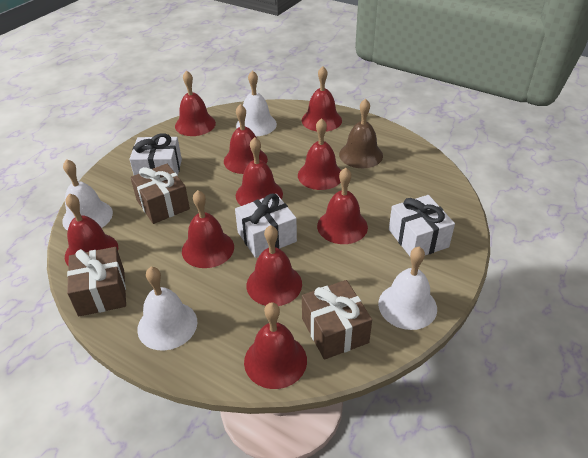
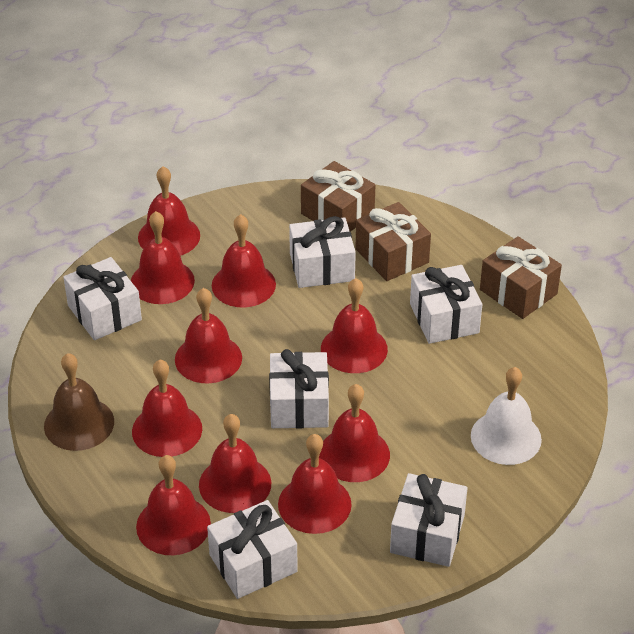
white bell: [62,159,113,231] [137,267,197,351] [236,70,277,136] [378,247,437,330] = 4 -> [471,367,542,465] = 1
white gift: [129,133,182,175] [235,193,297,258] [389,195,455,256] = 3 -> [63,257,142,340] [207,500,298,599] [269,349,329,429] [289,216,356,288] [390,473,467,567] [410,265,482,344] = 6

